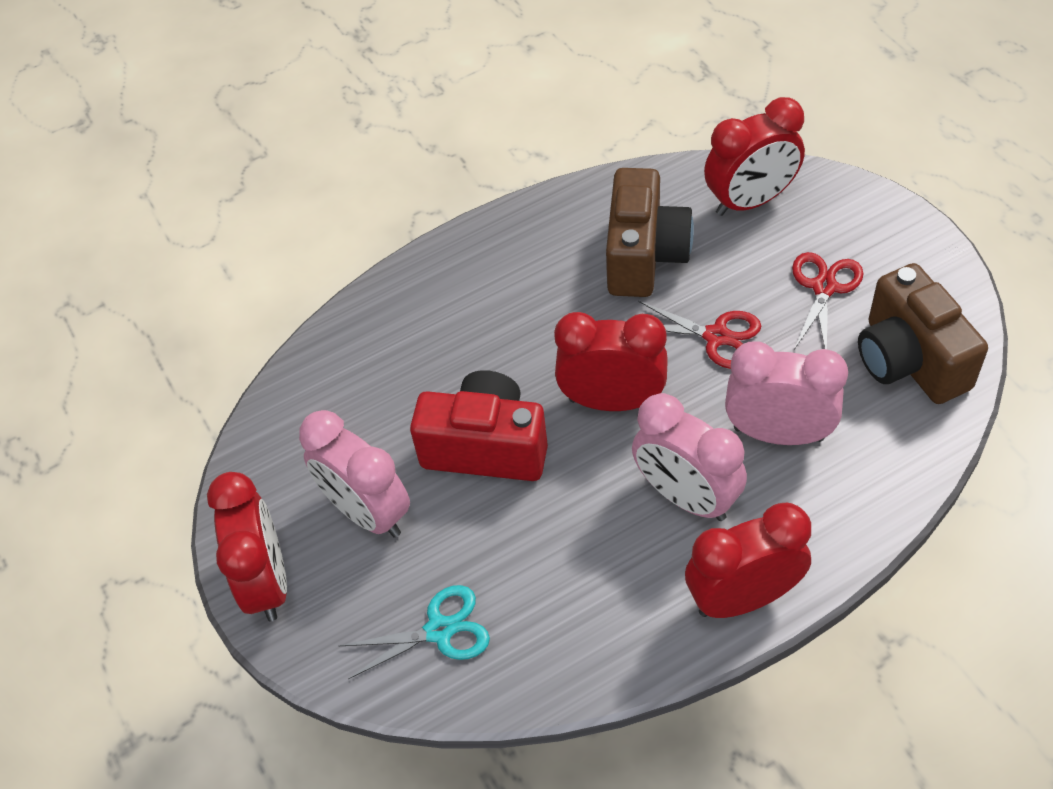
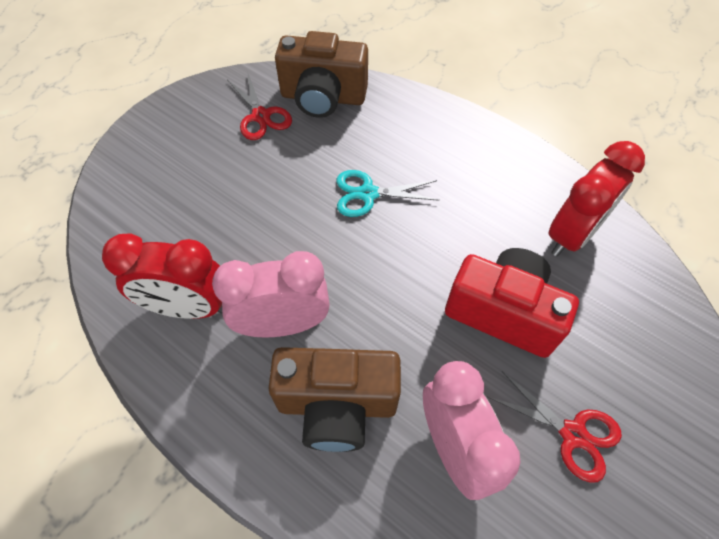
pink clock: [299,410,410,538] [632,393,747,521] [725,341,848,445] = 3 -> [212,251,330,338] [423,361,520,500] = 2
red clock: [207,472,287,621] [554,312,668,411] [685,503,811,618] [704,97,805,216] = 4 -> [102,233,222,319] [548,141,645,256] = 2

